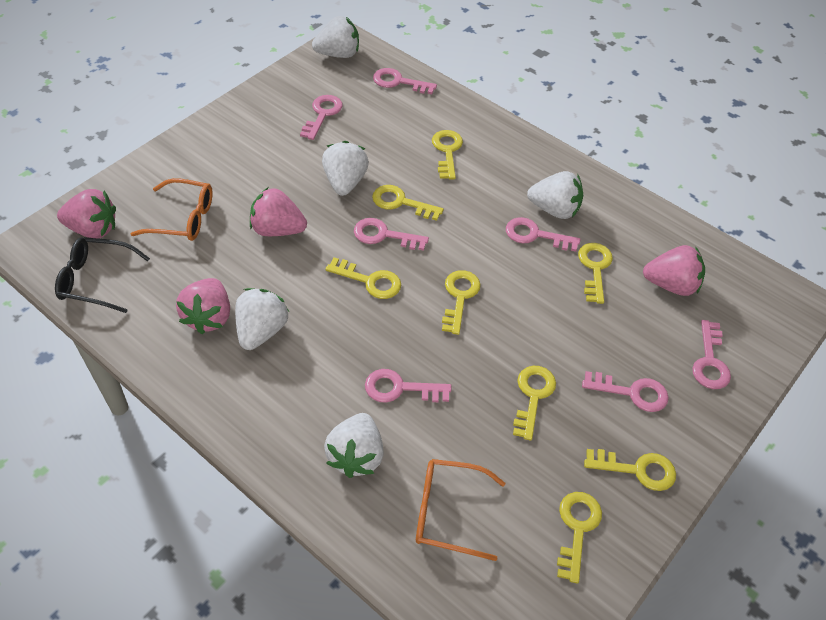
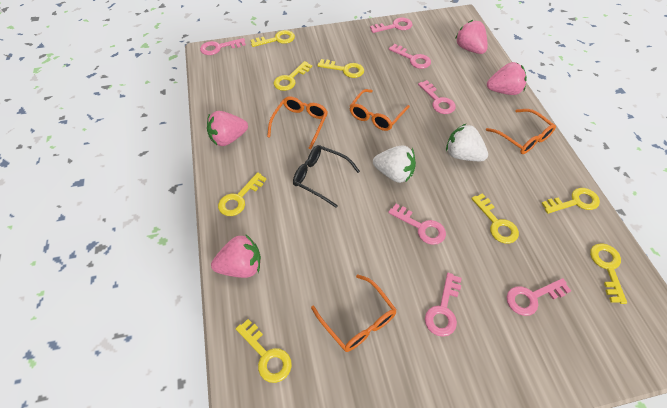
orange glasses: [131,178,213,241] [416,459,506,561] = 2 -> [267,96,328,149] [311,274,397,352] [349,89,410,131] [486,109,556,154] = 4
white strawberry: [235,288,289,350] [312,16,359,58] [322,141,369,196] [324,413,384,478] [527,171,583,219] = 5 -> [373,145,416,183] [446,123,488,161] = 2

